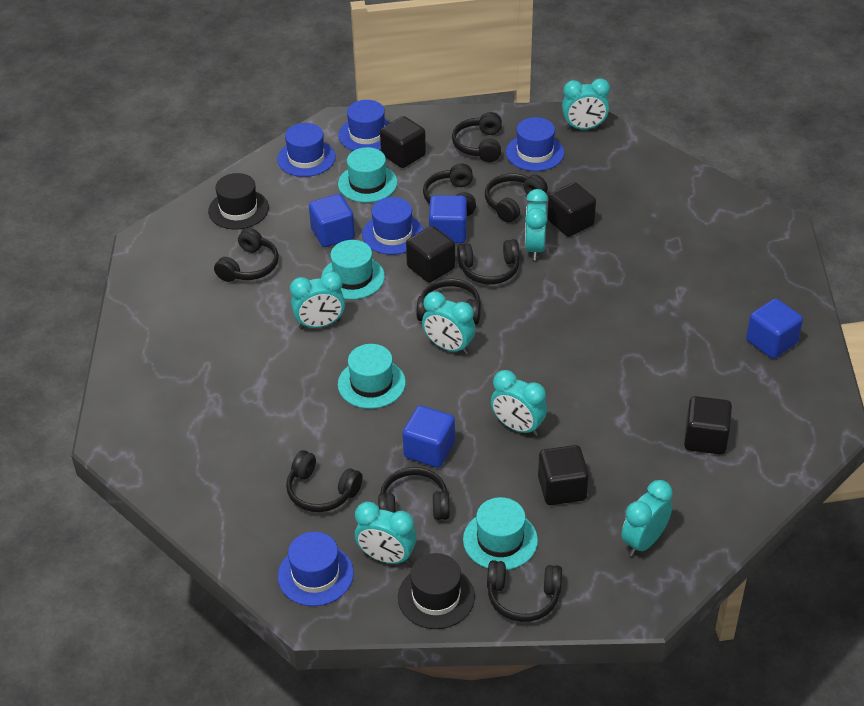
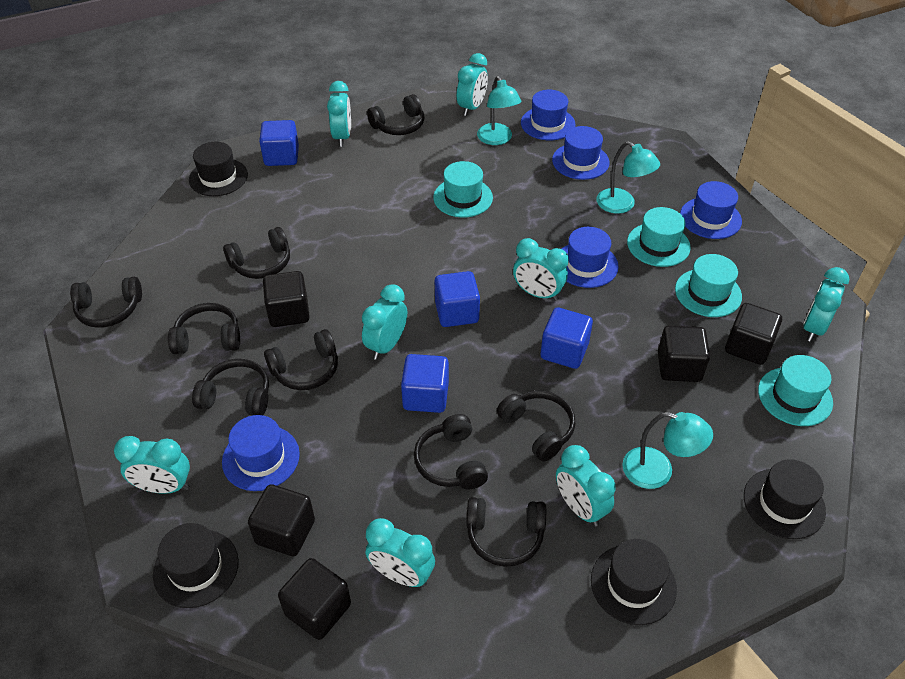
black hat: [208,173,269,230] [398,553,475,629] = 2 -> [153,523,239,608] [189,142,248,196] [591,539,677,625] [744,459,826,539] = 4
turquoise clock: [290,271,345,329] [355,502,416,565] [422,291,476,355] [491,370,547,436] [525,189,548,260] [562,78,610,130] [621,480,673,556] = 7 -> [114,436,190,494] [327,81,351,147] [362,284,407,360] [366,518,435,587] [457,53,488,116] [513,238,569,301] [556,445,616,526] [803,267,849,342] = 8
turquoise lamp: none = 0 -> [477,76,521,145] [597,141,660,214] [622,412,713,489] = 3

